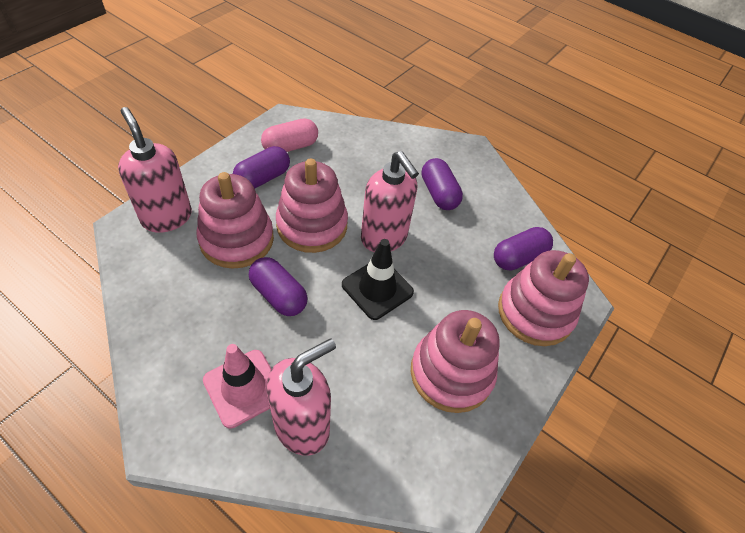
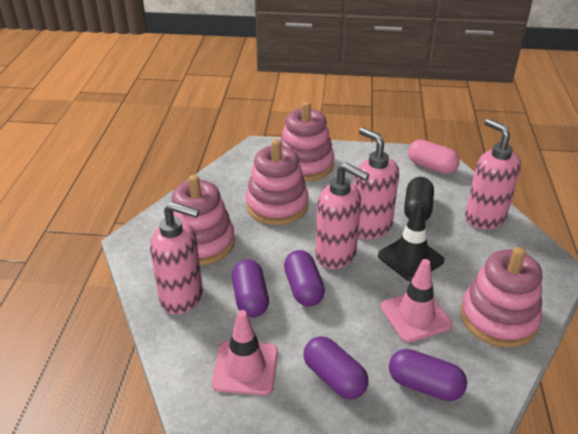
black capsule: none = 0 -> [404,177,434,221] = 1
pink soap dispenser: [118,107,192,233] [266,339,336,456] [361,151,419,252] = 3 -> [150,202,203,315] [315,162,369,269] [354,128,399,239] [465,119,521,229] = 4
pink traffic cone: [203,344,271,429] = 1 -> [212,310,278,395] [381,259,452,343] = 2

